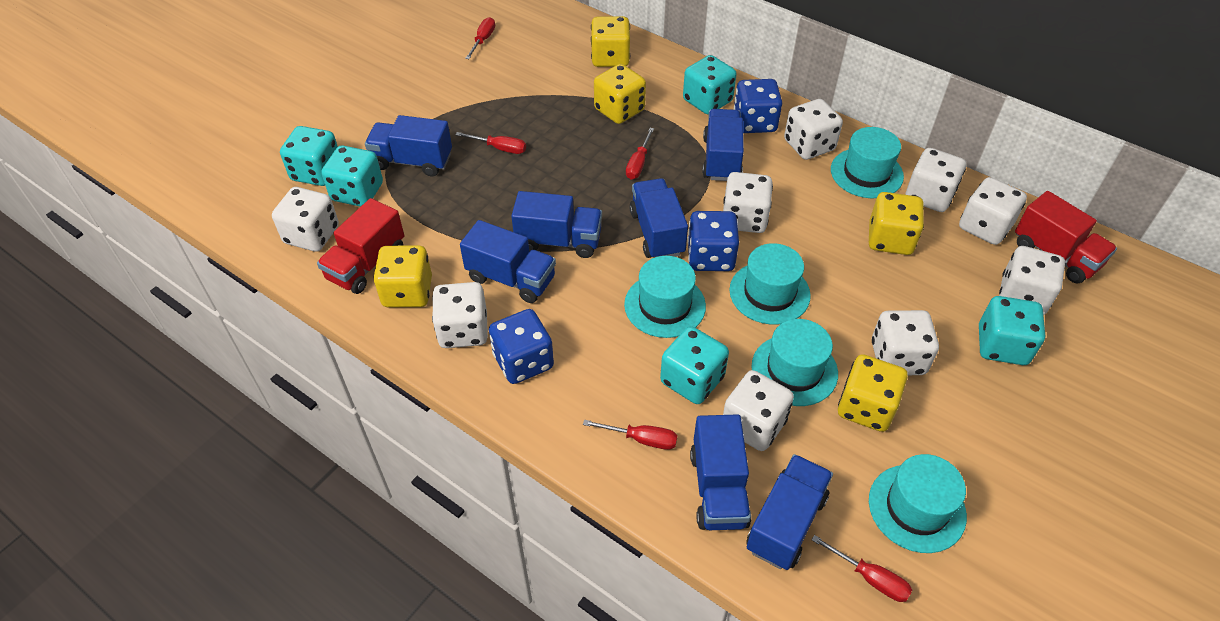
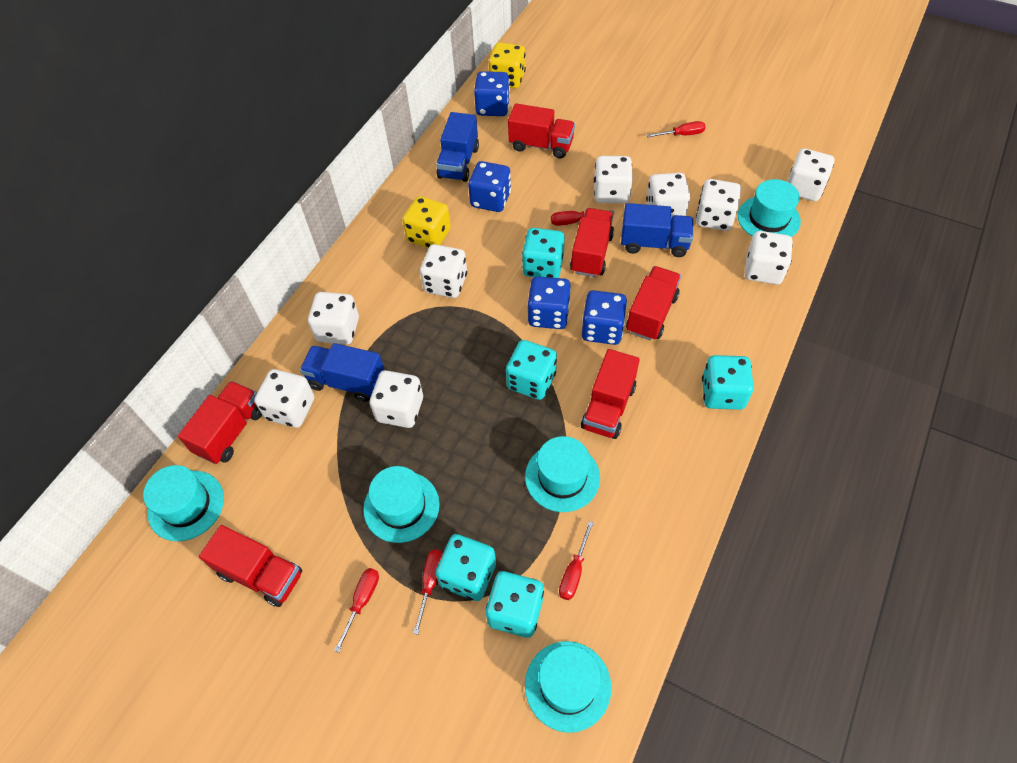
blue dice: [489,309,554,384] [687,211,739,271] [734,79,782,133] = 3 -> [468,161,511,212] [474,71,510,116] [527,276,571,329] [582,290,627,345] = 4
blue truck: [365,115,452,176] [460,220,556,303] [511,191,602,258] [630,178,688,258] [690,414,751,530] [702,109,744,181] [746,454,833,570] = 7 -> [300,343,384,402] [436,112,479,182] [621,203,693,257] = 3
red truck: [317,198,404,294] [1015,191,1117,283] = 2 -> [178,381,262,464] [199,525,302,607] [508,103,575,158] [570,208,614,277] [581,349,640,439] [626,266,681,341] = 6
yellow dice: [373,245,432,307] [591,16,630,67] [594,64,646,124] [838,354,908,432] [869,192,924,255] = 5 -> [402,196,451,249] [488,42,526,88] = 2

